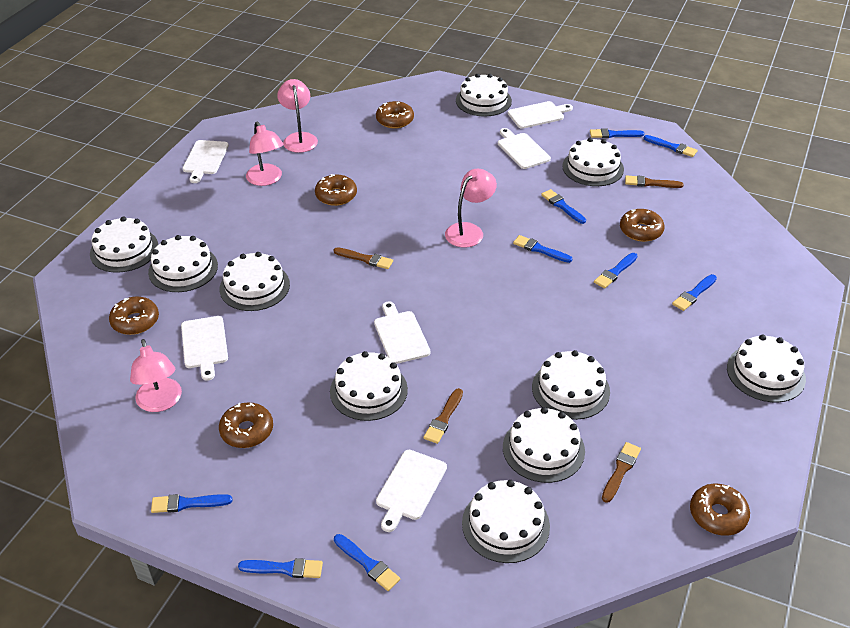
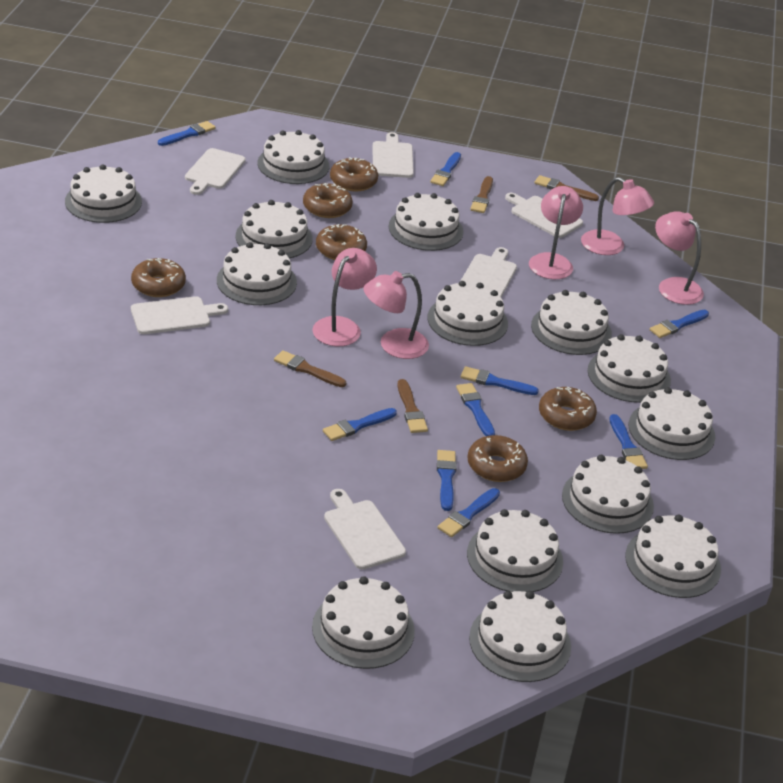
pink lamp: [130,339,182,412] [246,122,283,186] [277,79,318,153] [445,169,497,247] = 4 -> [312,248,377,346] [363,271,429,359] [529,186,583,279] [581,177,654,255] [655,211,704,305] = 5
white cake: [90,216,158,273] [148,235,218,292] [220,252,290,311] [330,351,408,421] [456,74,512,117] [462,480,550,563] [503,407,585,483] [532,350,610,420] [562,138,624,186] [727,335,806,402] = 10 -> [65,164,142,223] [217,242,297,305] [236,200,313,258] [258,130,329,184] [312,576,415,669] [388,193,463,251] [427,281,508,346] [467,509,563,592] [469,591,571,682] [531,290,612,355] [562,455,654,534] [588,334,671,403] [625,514,721,598] [629,387,715,460] = 14

